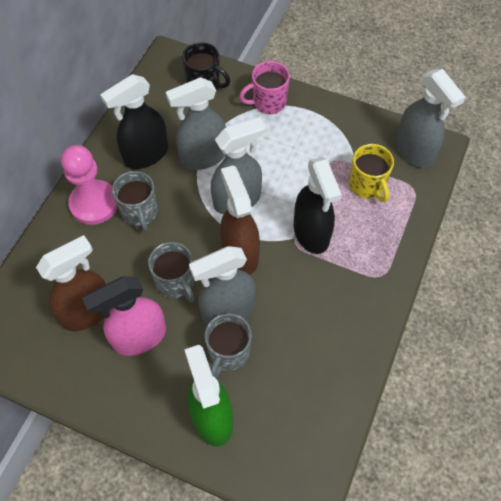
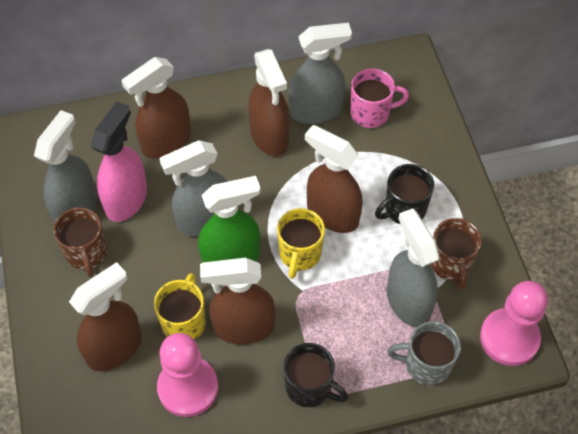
black mug: [182,42,230,89] = 1 -> [283,343,348,407] [375,164,434,224] = 2
black spray bottle: [100,74,168,169] [294,157,342,254] = 2 -> none = 0
brown mug: none = 0 -> [53,208,107,277] [430,218,482,290] = 2
brown spray bottle: [36,235,110,331] [220,165,260,275] = 2 -> [69,262,142,372] [121,57,191,159] [200,258,275,344] [248,49,290,156] [305,125,363,233] = 5
grey mug: [112,171,158,232] [148,242,195,302] [205,313,252,378] = 3 -> [387,321,461,385] = 1
pink pawn: [61,145,118,225] = 1 -> [157,333,218,417] [480,281,548,366] = 2
yellow mug: [349,144,394,202] = 1 -> [154,273,206,340] [277,208,325,279] = 2

